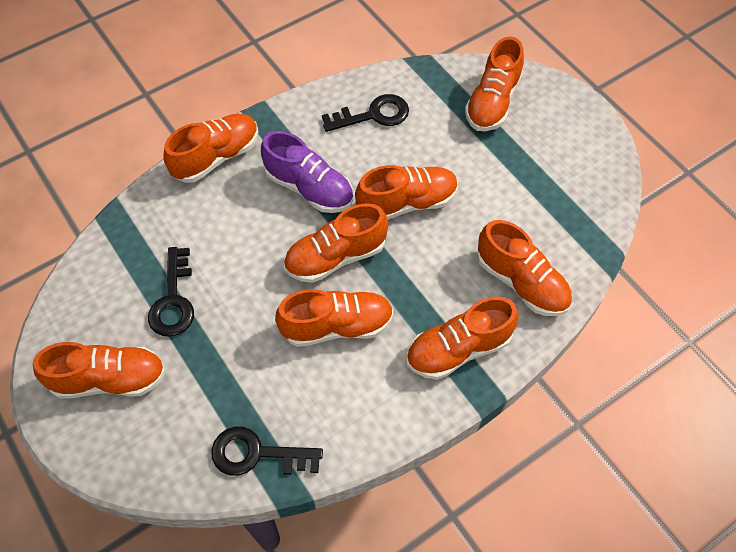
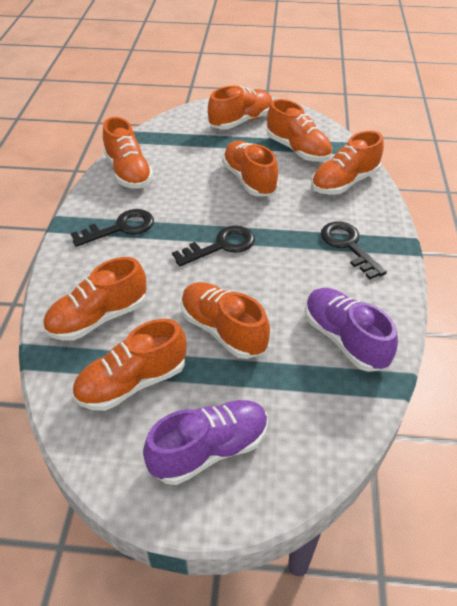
purple shoe: [261,131,353,213] = 1 -> [143,400,268,485] [305,288,398,372] = 2

